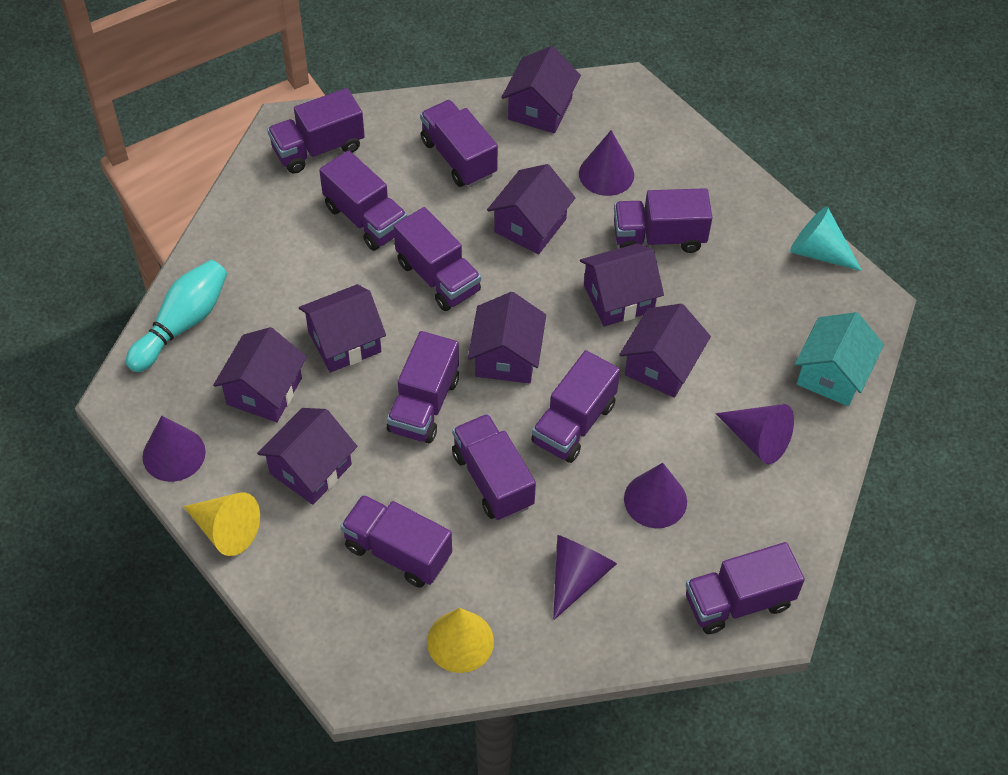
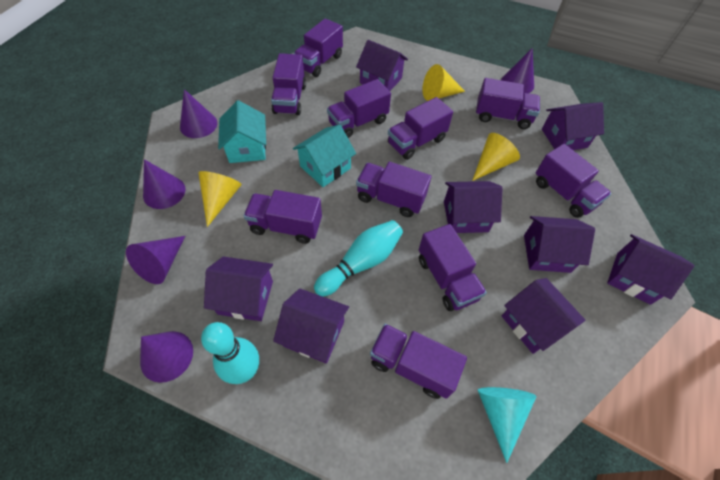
turquoise bowling pin: [126,260,227,372] = 1 -> [201,322,259,384] [314,220,403,297] = 2
turquoise house: [795,312,884,406] = 1 -> [218,100,266,163] [293,124,356,187] = 2
yellow cone: [183,492,260,556] [427,608,494,673] = 2 -> [198,171,242,227] [422,64,465,101] [472,133,520,181] = 3

